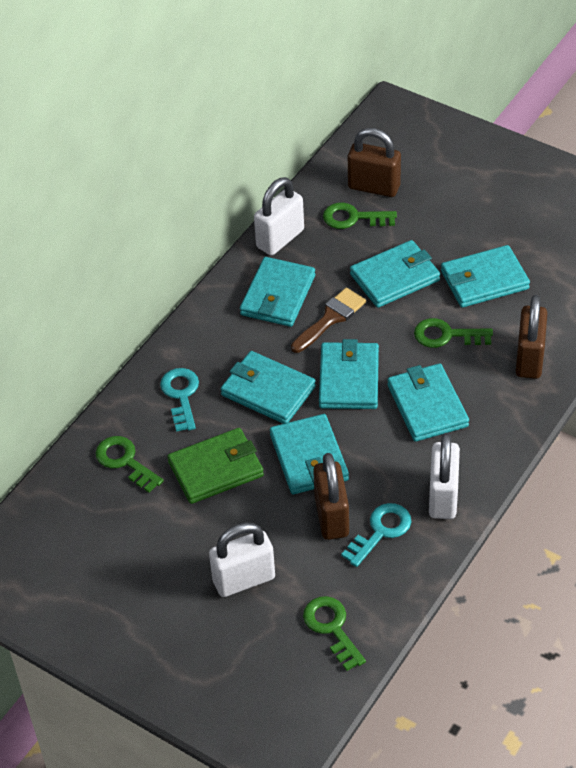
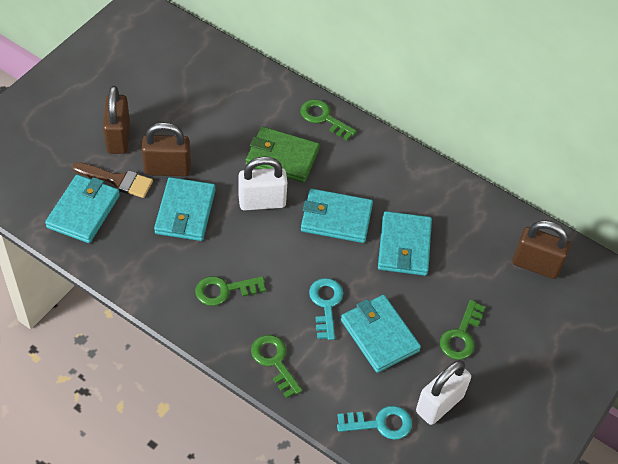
turquoise wallet: [221,351,316,424] [240,257,315,327] [270,414,349,494] [319,339,379,409] [350,240,440,308] [387,363,469,442] [441,245,530,308] = 7 -> [45,175,120,243] [154,177,215,241] [301,189,373,243] [341,295,421,373] [378,211,432,276] = 5
white padlock: [209,522,275,597] [254,177,304,255] [429,433,460,519] = 3 -> [239,157,287,211] [416,360,471,425] = 2

